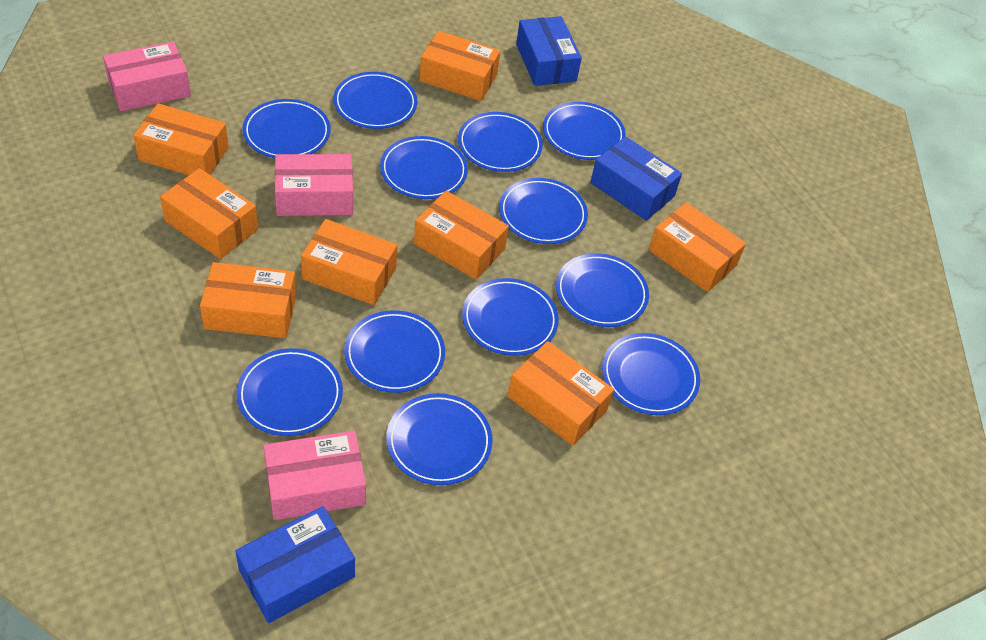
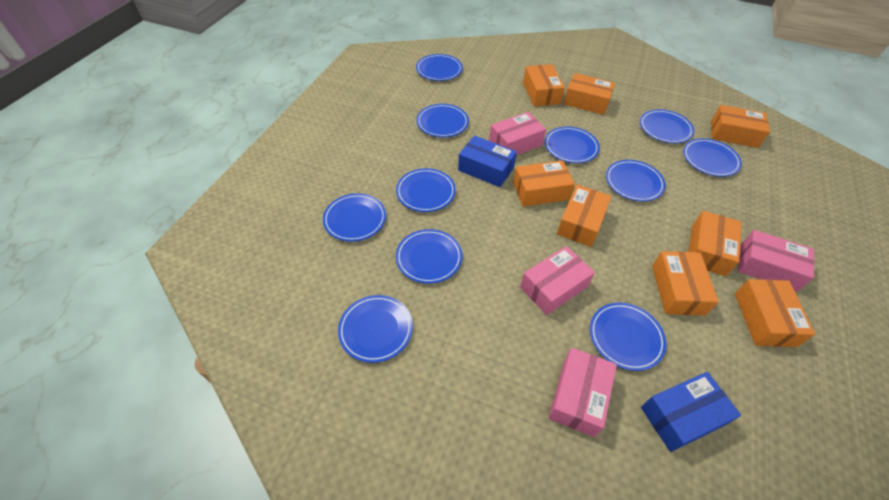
blue box: [235,506,355,623] [516,16,582,86] [590,136,682,221] = 3 -> [458,136,517,187] [641,372,741,452] = 2
blue plate: [236,348,343,436] [243,99,331,158] [333,72,417,129] [344,310,445,393] [380,136,468,199] [386,393,492,485] [458,112,543,172] [462,278,559,356] [499,178,588,244] [543,102,626,160] [556,253,649,327] [602,333,700,415] = 12 -> [323,193,386,242] [338,295,413,363] [396,168,456,212] [396,229,462,284] [416,54,463,81] [416,104,469,137] [544,126,600,163] [590,302,666,371] [606,160,666,202] [640,109,694,144] [683,138,742,177] = 11
pink box: [103,41,191,111] [264,431,366,520] [275,154,353,216] = 3 -> [489,112,546,155] [520,246,595,315] [549,348,617,437] [738,230,814,292] = 4

